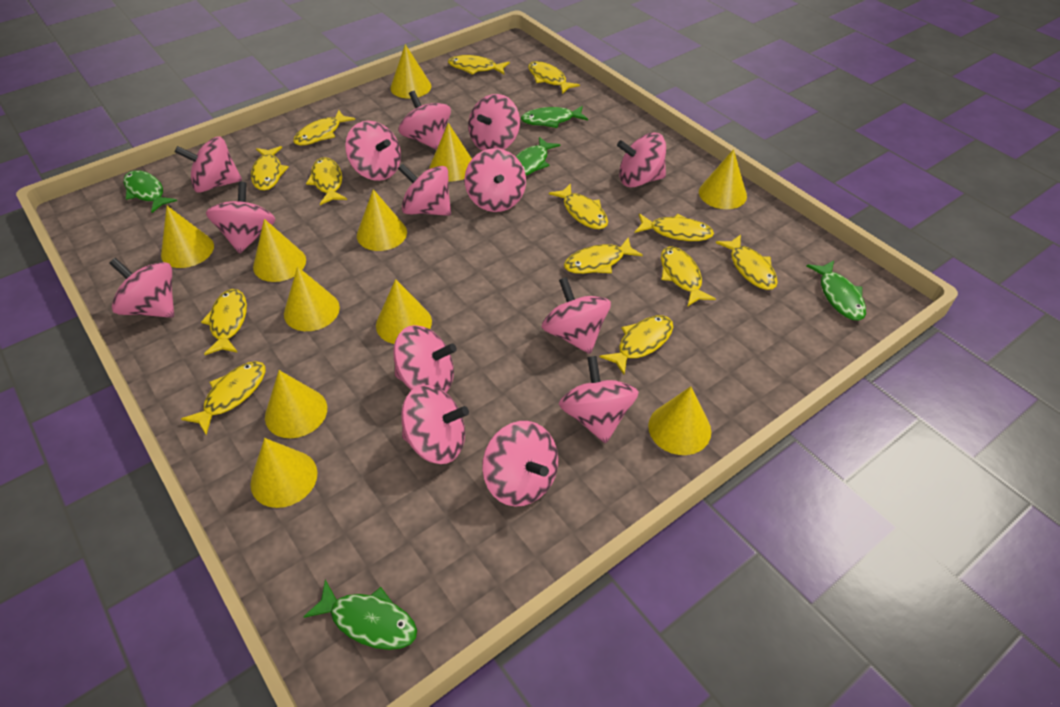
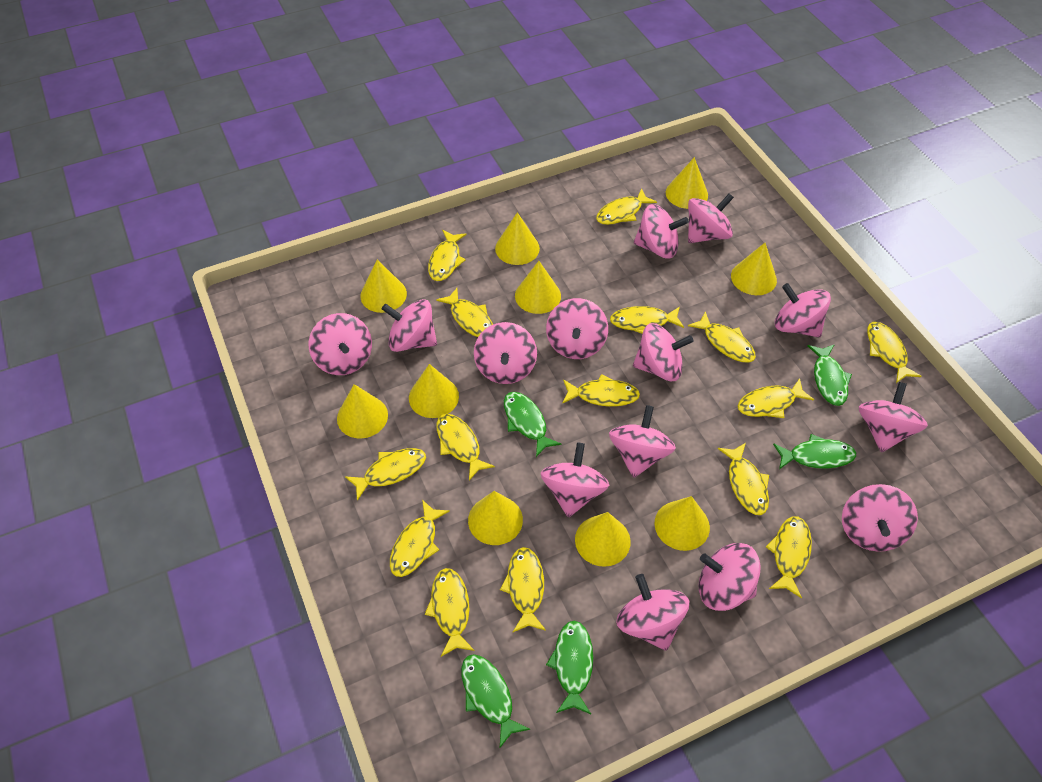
yellow cone: [161,206,214,268] [250,438,318,508] [253,219,306,282] [265,370,327,438] [284,266,340,331] [357,189,407,251] [376,279,432,344] [390,44,431,98] [430,123,472,182] [648,387,711,455] [699,149,747,209] = 11 -> [337,384,388,438] [360,260,407,313] [409,364,459,418] [468,491,523,545] [495,212,540,265] [515,261,561,314] [575,512,631,567] [655,496,710,551] [666,157,708,209] [731,243,777,295] = 10
yellow fish: [181,361,265,435] [201,289,247,355] [251,146,289,191] [293,110,355,146] [306,158,347,205] [448,55,510,75] [528,61,580,94] [549,183,608,229] [564,238,643,274] [600,315,673,375] [635,213,714,241] [661,247,716,307] [716,234,778,290] = 13 -> [345,448,426,501] [390,500,450,577] [425,568,475,657] [428,230,466,281] [436,288,493,337] [436,414,495,480] [500,547,546,632] [562,374,640,407] [596,188,657,225] [610,306,684,334] [688,311,756,362] [718,443,769,515] [737,378,814,418] [766,516,812,598] [867,322,922,383] = 15

